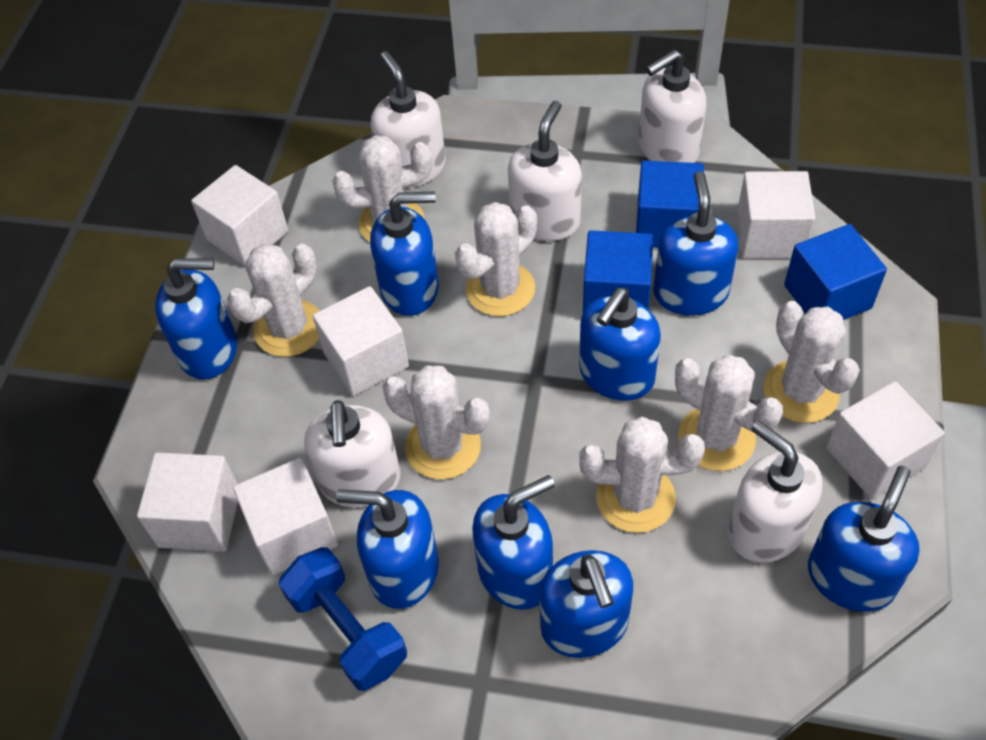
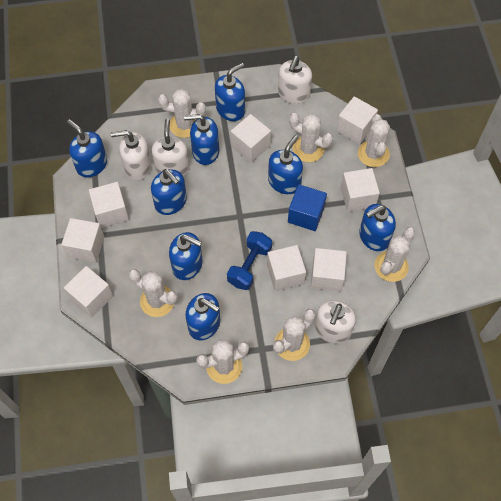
blue cube: [583,230,653,312] [636,161,704,248] [784,224,887,320] = 3 -> [288,184,327,231] = 1
white cube: [137,452,238,552] [191,165,288,266] [233,458,338,575] [313,286,409,396] [737,171,816,259] [826,381,945,500] = 6 -> [61,218,104,263] [64,266,113,318] [89,182,129,228] [230,114,271,163] [267,245,306,291] [311,248,347,291] [336,96,378,144] [341,168,380,212] = 8
white soap dispenser: [304,400,401,507] [371,51,446,188] [508,101,582,241] [639,50,706,163] [728,421,823,563] = 5 -> [111,130,152,181] [151,119,189,176] [278,56,312,104] [315,300,356,344] = 4

